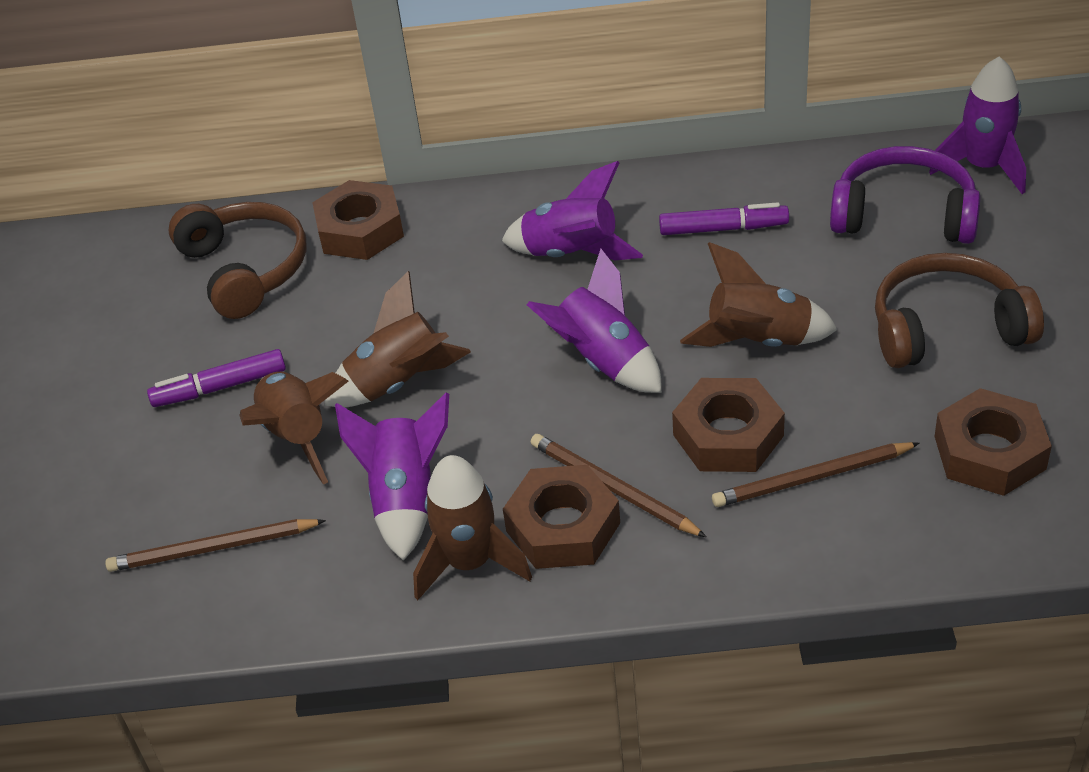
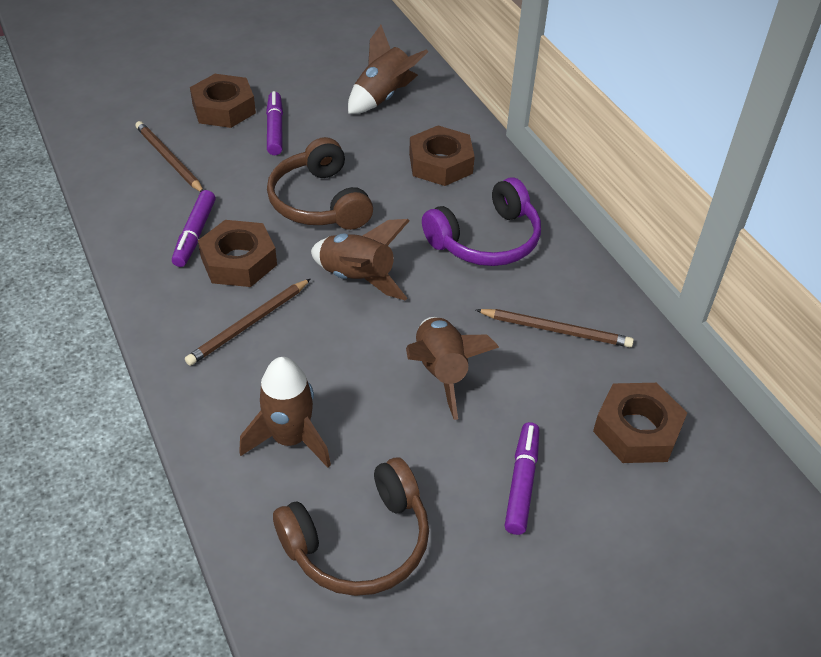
purple marker: [147,349,286,407] [659,202,789,235] = 2 -> [172,190,216,267] [266,91,283,155] [505,422,539,535] = 3
purple rocket: [335,393,449,561] [502,161,643,260] [527,249,662,393] [929,56,1026,194] = 4 -> none = 0

